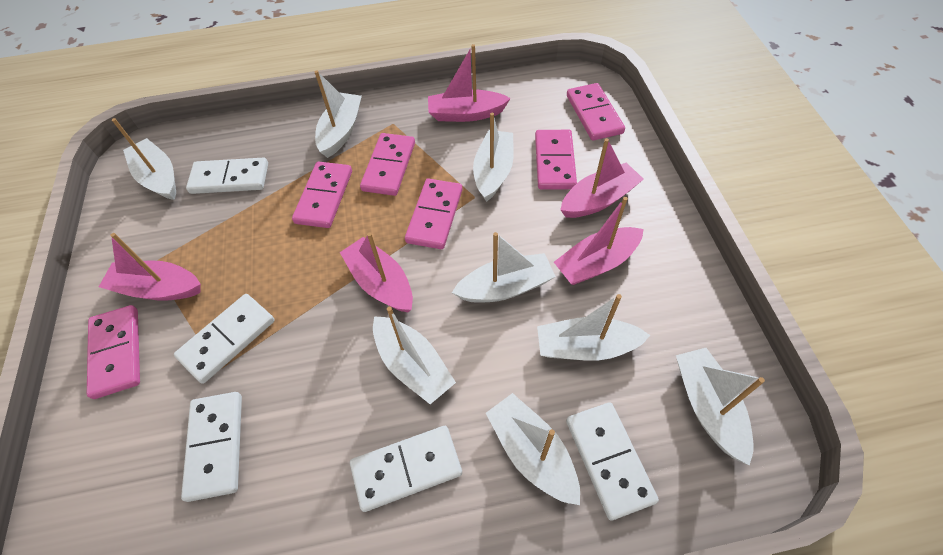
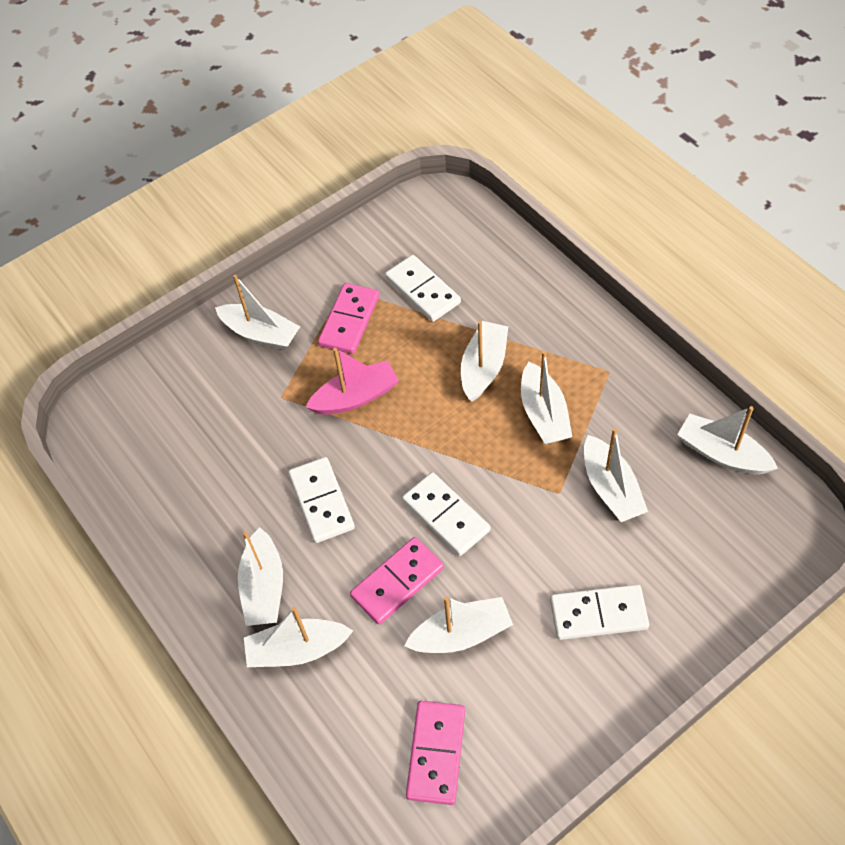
pink boat: [99,233,201,301] [340,232,413,313] [428,44,511,122] [554,197,644,285] [560,138,644,218] = 5 -> [306,348,399,415] = 1
pink domino: [87,305,140,399] [292,162,352,228] [360,133,415,196] [405,178,463,249] [535,130,577,189] [567,83,625,141] = 6 -> [318,283,379,354] [350,537,444,625] [406,701,465,805] = 3
white domino: [174,294,275,384] [181,392,242,502] [186,158,268,194] [350,426,462,512] [566,402,659,521] = 5 -> [288,457,355,543] [385,255,461,322] [402,472,490,556] [550,584,649,640] = 4

